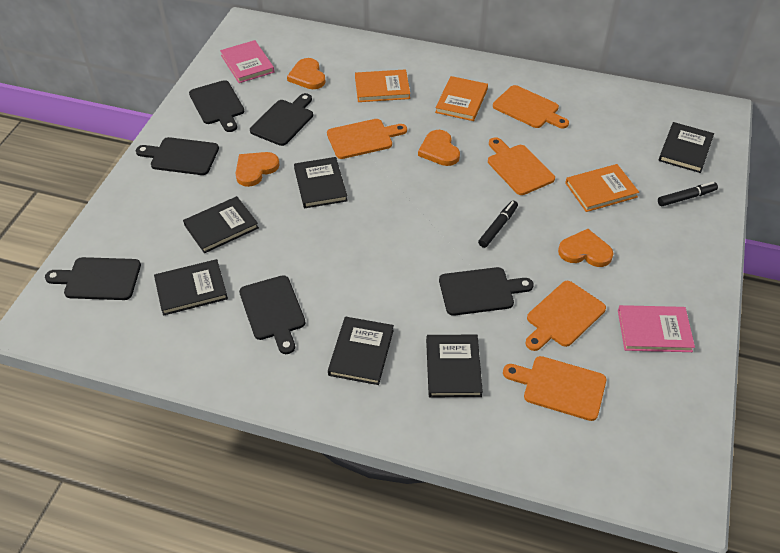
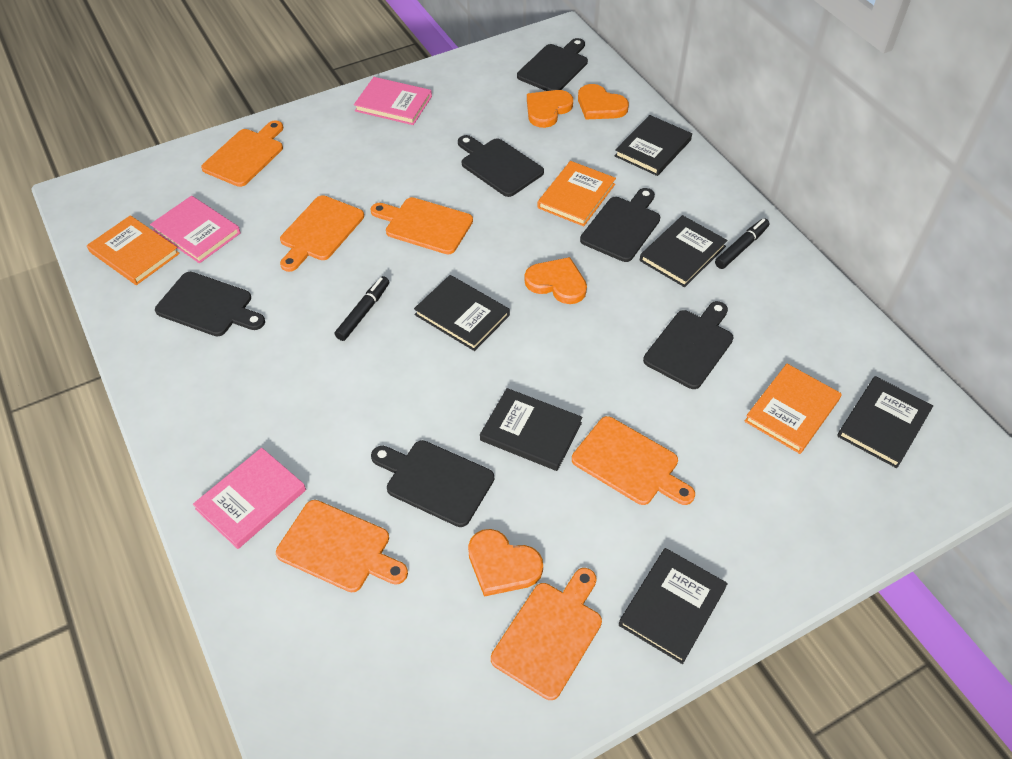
orange cutting board: [327,119,407,159] [488,137,555,195] [493,85,569,129] [503,356,606,421] [525,281,606,351] = 5 -> [201,120,283,187] [276,500,408,592] [280,195,364,272] [371,197,473,254] [491,568,602,700] [572,416,695,505] = 6
pink book: [220,40,275,83] [618,305,695,352] = 2 -> [150,196,241,263] [193,448,306,549] [354,77,432,125] = 3

